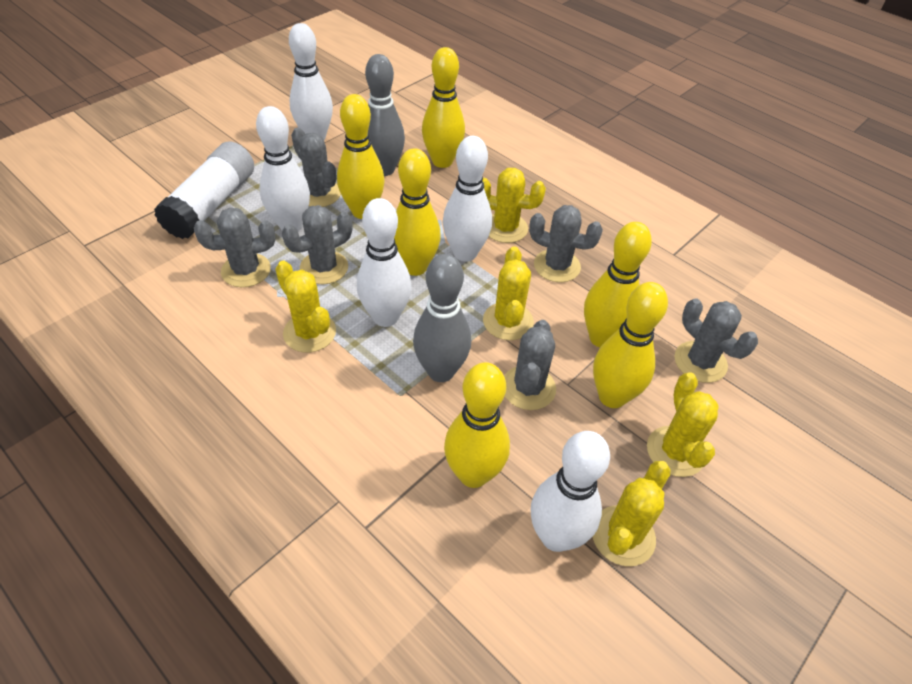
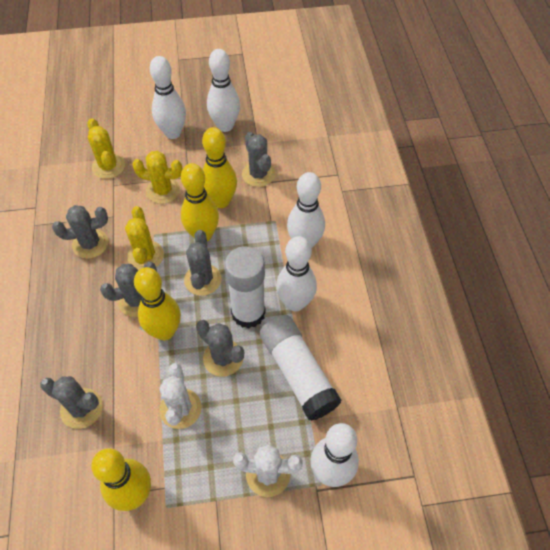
grey bowling pin: [365,54,405,176] [413,254,471,382] = 2 -> none = 0
white cactus: none = 0 -> [159,363,202,429] [233,445,303,497] = 2
white glue stick: [154,141,254,239] = 1 -> [224,246,266,328] [260,315,341,421] = 2
yellow bowling pin: [337,94,385,219] [394,148,441,276] [422,47,465,168] [444,362,510,488] [584,222,652,347] [593,282,668,408] = 6 -> [91,448,151,511] [134,267,181,340] [181,163,219,242] [202,127,237,208] = 4
yellow cactus: [275,261,336,352] [483,168,546,243] [483,246,534,340] [593,461,671,566] [647,372,719,477] = 5 -> [87,118,125,179] [125,206,164,270] [132,151,183,204] = 3

